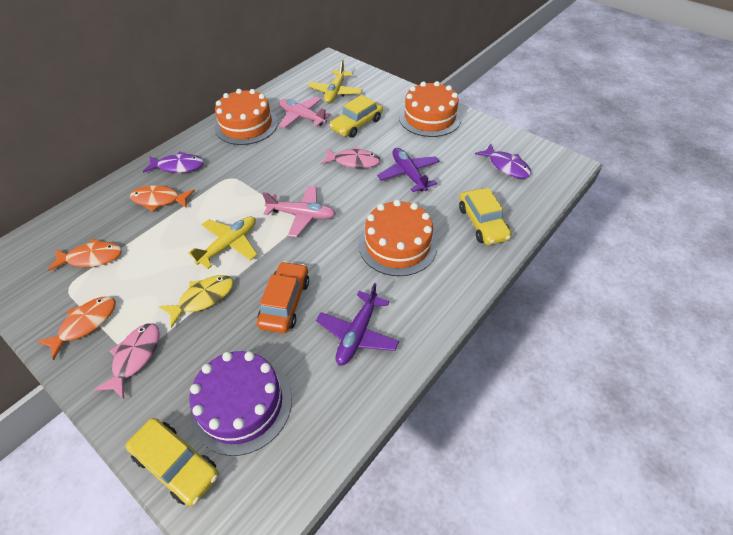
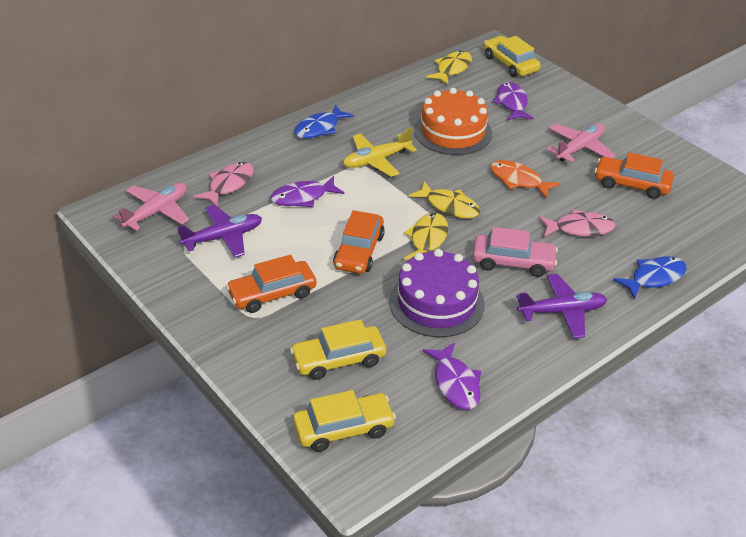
blue fish: none = 0 -> [294,104,354,139] [613,256,687,300] = 2
orange cake: [215,89,278,145] [359,200,438,276] [399,81,461,137] = 3 -> [414,88,492,155] = 1
orange car: [257,261,309,333] = 1 -> [226,255,316,313] [333,210,385,274] [594,152,674,199] = 3
orange fish: [37,296,116,360] [48,239,122,271] [130,185,195,212] = 3 -> [490,160,560,198] = 1
pink car: none = 0 -> [472,227,558,277] = 1
purple fish: [143,151,204,173] [475,143,531,178] = 2 -> [270,176,344,207] [422,342,481,410] [493,82,533,120] = 3
yellow fish: [159,275,234,328] = 1 -> [403,213,448,260] [409,181,480,218] [426,51,472,84] = 3
yellow plane: [188,216,258,269] [308,60,363,103] = 2 -> [343,127,417,177] = 1

